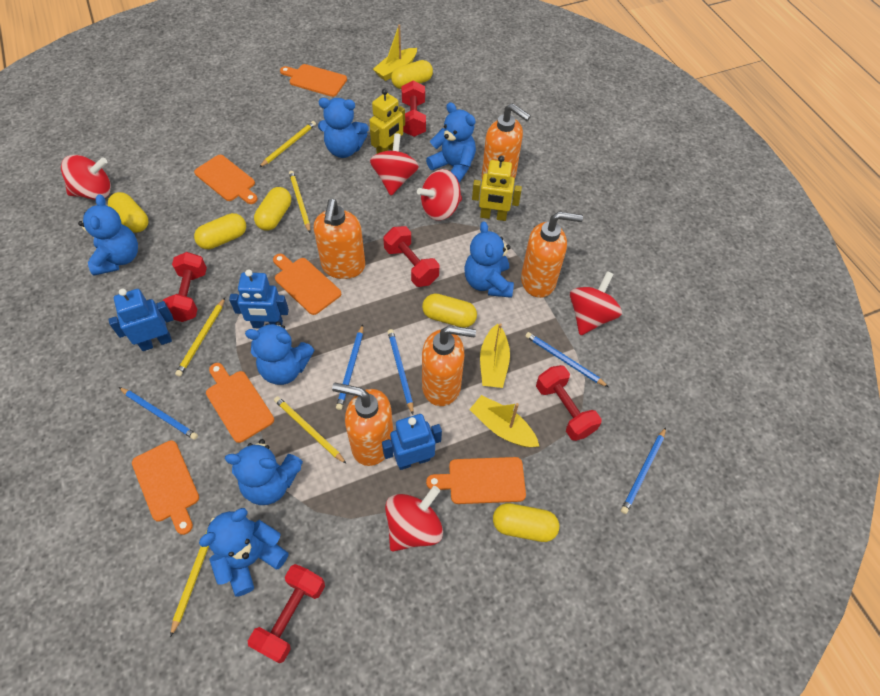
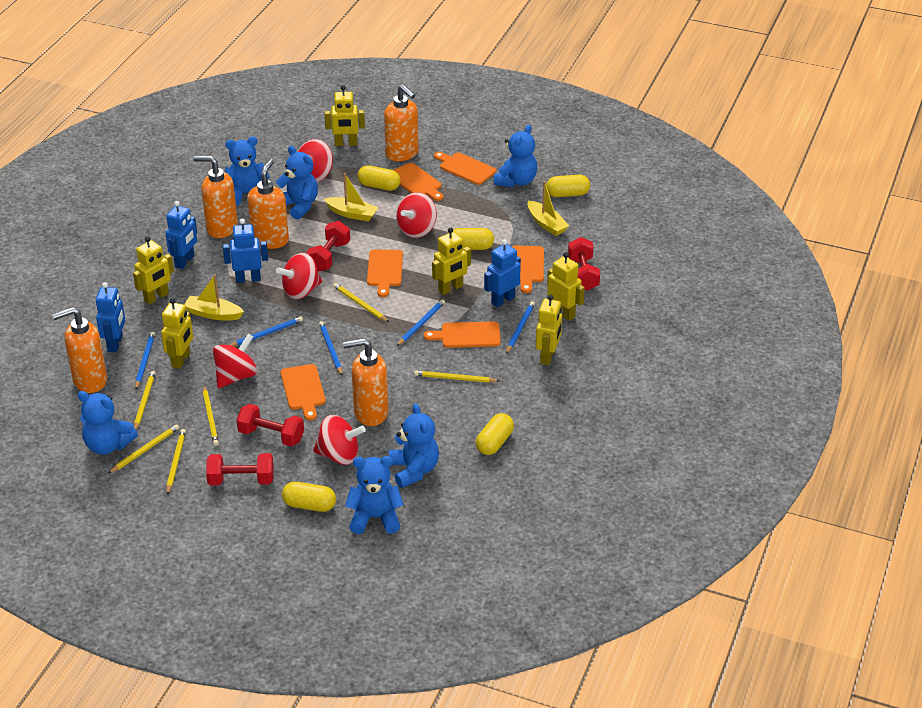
blue robot: [108,289,174,351] [229,269,289,328] [382,414,442,470] = 3 -> [96,282,125,352] [165,201,197,269] [223,219,268,283] [484,239,521,308] = 4
blue teddy bear: [78,194,138,276] [199,508,289,597] [225,439,303,505] [245,321,314,385] [318,98,368,158] [426,102,476,183] [465,221,514,298] = 7 -> [77,391,138,455] [225,137,270,206] [276,146,318,220] [345,456,404,534] [389,403,439,488] [494,125,537,187] = 6
red dumbbell: [163,252,207,322] [248,564,325,663] [383,226,440,287] [402,80,426,137] [536,365,602,441] = 5 -> [206,453,274,485] [237,404,304,446] [306,221,350,272] [568,237,600,291] = 4
yellow capsule: [108,192,148,233] [194,213,246,249] [254,187,291,230] [391,60,433,89] [422,294,477,328] [493,503,559,542] = 6 -> [282,482,336,512] [358,165,401,191] [453,228,494,250] [476,413,514,455] [546,175,590,197] = 5
yellow pencil: [170,518,214,637] [175,298,225,377] [259,121,316,167] [274,396,347,464] [289,171,310,233] = 5 -> [108,424,179,474] [134,371,156,430] [166,429,186,495] [203,386,219,446] [333,283,389,322] [414,371,499,383] = 6
yellow robot: [369,88,405,154] [472,156,522,221] = 2 -> [133,236,174,305] [161,298,193,369] [325,85,365,146] [432,227,471,295] [536,295,562,365] [547,252,585,321] = 6

